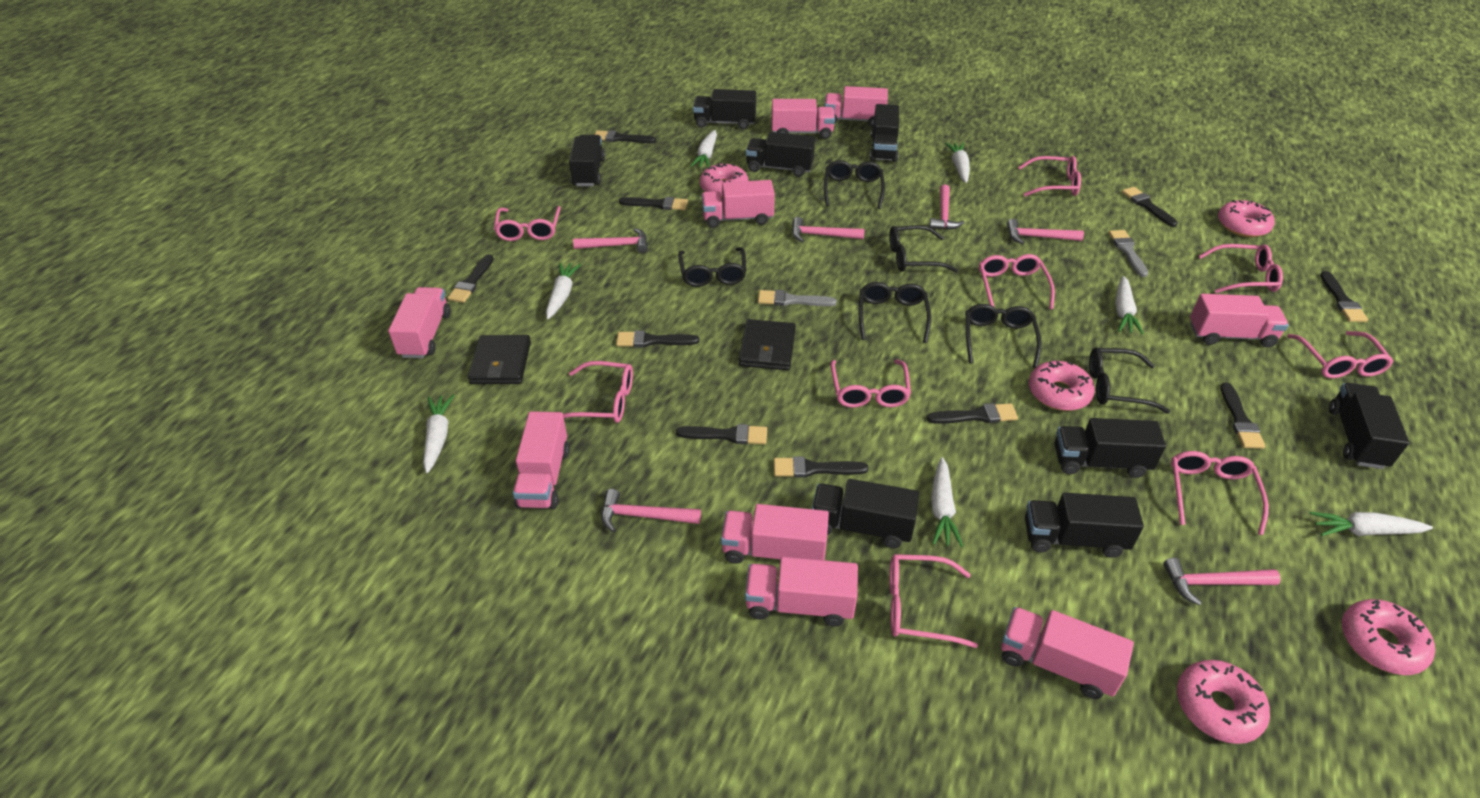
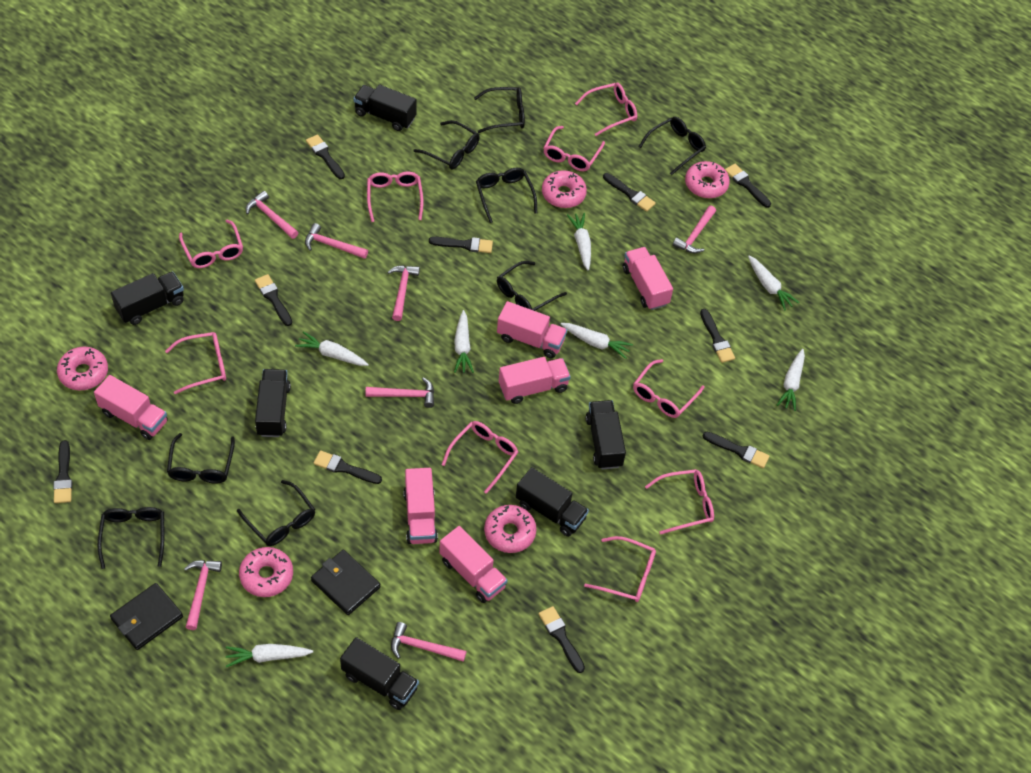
black glasses: [678,247,747,287] [824,160,885,209] [859,282,931,343] [889,225,958,273] [966,304,1041,368] [1089,347,1170,414] = 6 -> [98,507,164,569] [167,433,235,484] [237,480,315,546] [413,120,480,169] [474,87,525,133] [476,168,537,223] [497,261,567,311] [638,117,706,175] = 8
black truck: [569,135,605,186] [693,89,756,129] [746,132,815,177] [812,479,919,548] [870,104,899,162] [1025,493,1144,558] [1054,418,1166,478] [1329,383,1409,469] = 8 -> [111,272,184,325] [255,369,291,437] [340,637,419,710] [353,84,417,131] [516,467,589,537] [586,400,626,469] = 6
grey brush: [758,290,837,306] [1109,230,1148,277] = 2 -> none = 0
pink hammer: [573,228,648,253] [601,489,701,532] [792,217,865,242] [929,185,965,230] [1007,219,1084,244] [1163,558,1281,605] = 6 -> [184,560,222,630] [246,191,299,239] [305,223,368,259] [365,377,434,408] [387,265,420,321] [391,622,467,662] [673,205,716,254] = 7
pink truck: [388,287,451,358] [513,411,569,509] [702,180,775,228] [721,504,829,564] [745,557,858,626] [771,99,835,139] [825,86,888,127] [1001,607,1134,699] [1190,294,1289,347] = 9 -> [94,375,168,440] [403,468,438,544] [439,526,507,603] [497,301,567,358] [499,357,571,404] [623,247,673,310] = 6

